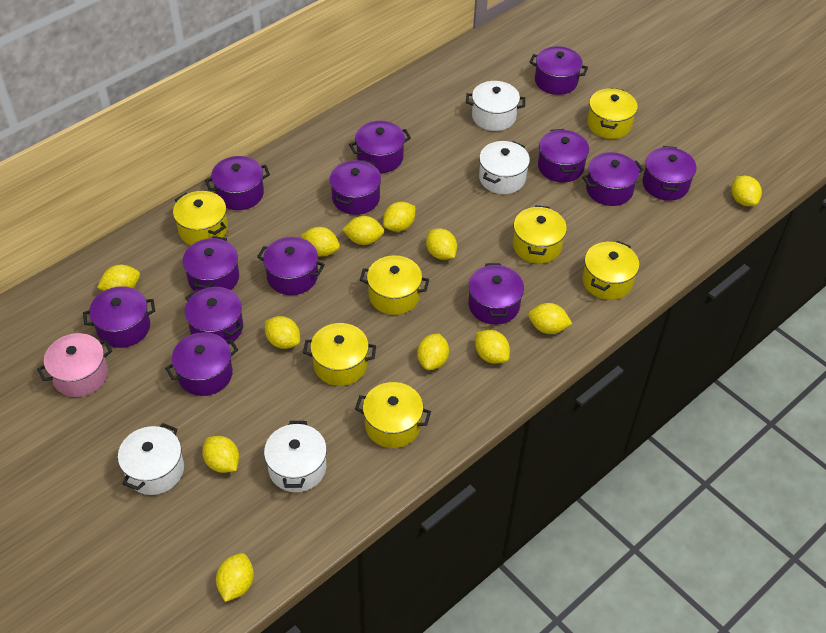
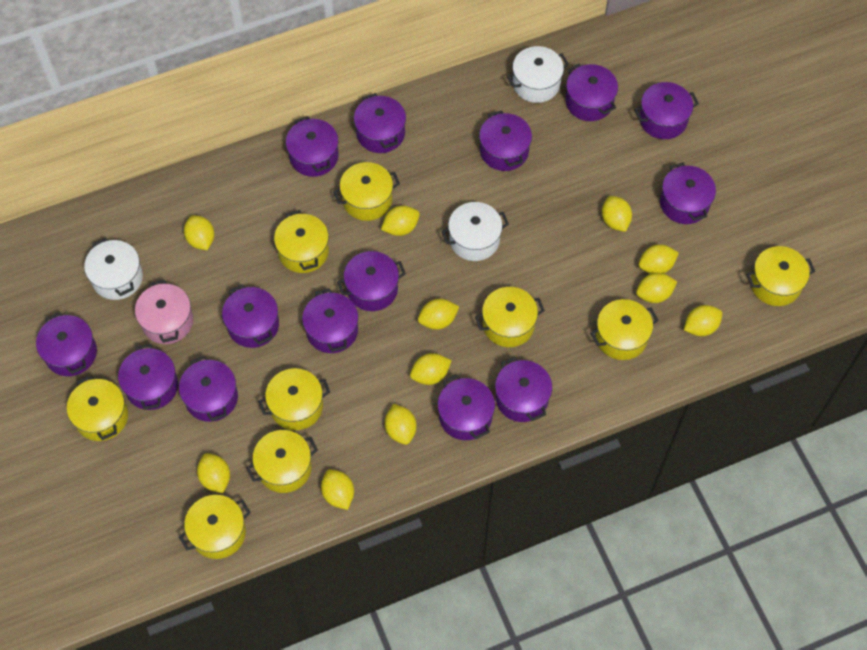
purple pot: [83,286,155,348] [165,332,238,396] [183,236,239,291] [185,287,243,345] [205,156,270,210] [257,237,325,295] [330,160,381,215] [349,121,411,173] [468,263,524,325] [530,46,588,95] [538,129,589,182] [582,152,644,206] [642,146,696,201] = 13 -> [36,312,97,376] [118,344,178,410] [179,356,238,422] [222,284,279,348] [286,116,339,177] [302,288,358,353] [337,251,406,311] [354,93,406,153] [438,374,495,440] [479,110,532,171] [495,356,552,422] [566,64,618,121] [634,82,699,139] [660,162,716,224] = 14
white pot: [118,423,184,495] [264,421,327,492] [466,81,525,131] [479,141,530,194] = 4 -> [84,238,143,300] [441,202,509,261] [507,46,569,103] = 3
yellow lemon: [97,265,140,291] [202,436,239,473] [216,553,254,602] [265,316,300,349] [301,227,340,257] [342,216,384,245] [383,202,415,232] [417,334,449,370] [426,228,457,260] [475,330,510,364] [528,303,572,334] [732,176,762,206] = 12 -> [184,215,214,250] [197,453,230,493] [321,469,354,510] [381,206,420,236] [385,404,417,445] [410,353,452,385] [418,299,459,330] [602,196,632,232] [636,273,677,303] [639,244,679,274] [684,305,722,336] = 11
yellow pot: [173,191,228,245] [303,323,376,386] [355,382,431,448] [360,255,429,315] [513,205,567,264] [582,241,639,300] [587,88,638,139] = 7 -> [67,375,128,441] [179,495,251,559] [246,430,318,493] [258,368,330,430] [274,210,329,273] [333,162,400,221] [475,287,545,347] [590,299,658,360] [746,246,815,306] = 9

